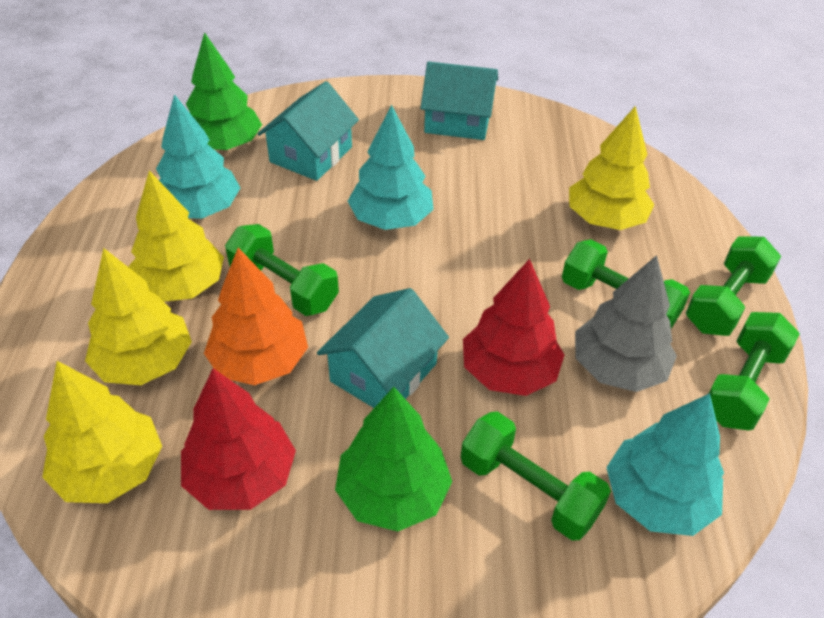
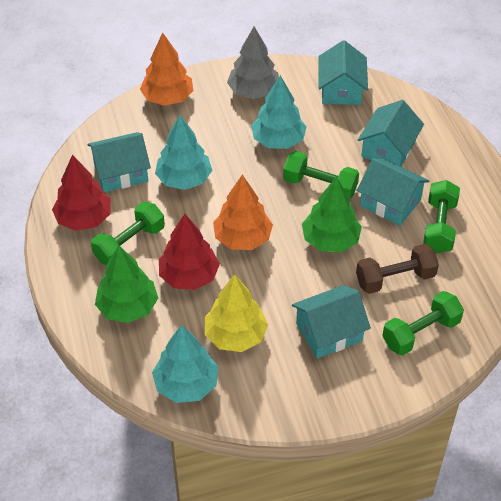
brown dumbbell: none = 0 -> [356,244,439,294] = 1
green dumbbell: [225,224,339,316] [461,411,611,541] [562,239,690,328] [686,236,781,336] [709,312,800,430] = 5 -> [91,202,165,265] [283,151,359,199] [382,291,464,355] [423,180,460,253] = 4
orange tree: [204,248,308,385] = 1 -> [140,33,193,106] [213,175,273,250] = 2
turquoise house: [257,81,359,181] [317,288,449,408] [420,61,498,140] = 3 -> [88,132,151,192] [292,285,371,359] [318,40,368,105] [357,158,429,225] [358,100,424,167] = 5
yellow tree: [42,361,162,503] [85,248,192,385] [128,171,224,302] [569,106,654,230] = 4 -> [205,274,268,352] = 1

